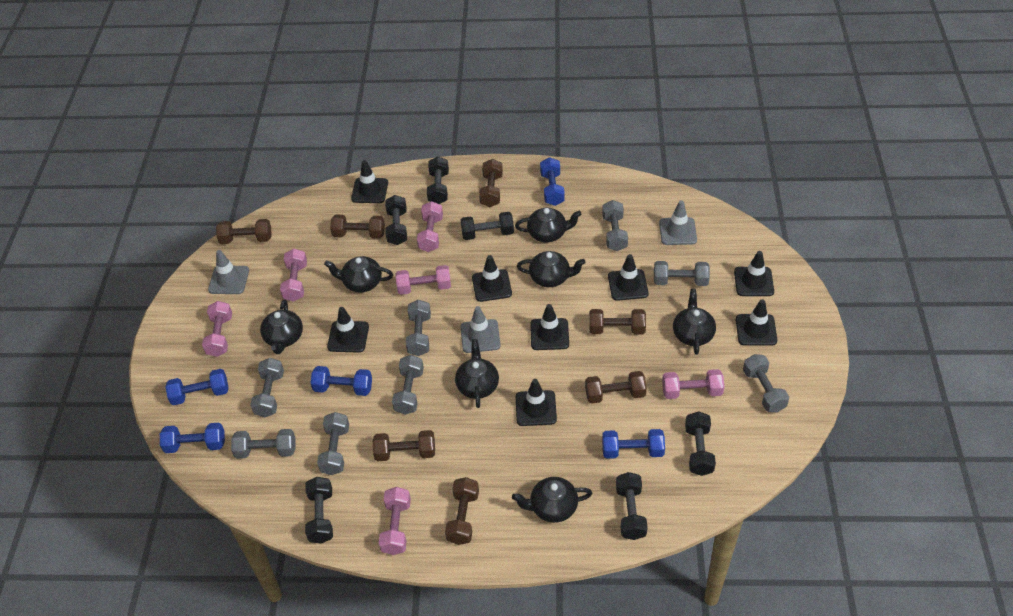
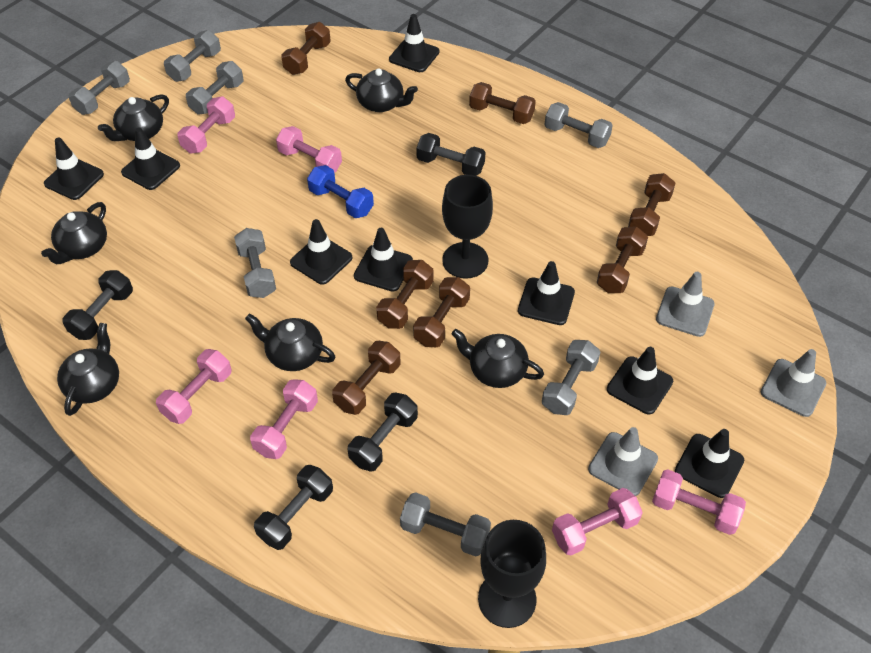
black dumbbell: [305,477,333,544] [385,195,407,245] [427,156,449,204] [460,212,514,240] [616,472,648,540] [685,411,716,476] = 6 -> [62,270,133,340] [254,465,333,550] [348,392,418,472] [416,133,485,176] = 4
black goblet: none = 0 -> [442,175,493,279] [478,520,546,628] = 2
black teapot: [260,299,303,354] [324,256,393,292] [455,339,499,408] [512,477,592,523] [515,207,581,242] [517,251,586,287] [673,289,716,355] = 7 -> [41,202,107,264] [57,323,119,416] [98,94,169,141] [245,313,336,371] [345,68,418,112] [452,329,544,388] = 6
blue dumbbell: [160,423,225,453] [165,369,228,405] [311,366,372,396] [540,157,565,206] [602,429,665,459] = 5 -> [307,165,374,218] = 1
grey dumbbell: [231,429,296,459] [250,358,284,417] [317,412,349,475] [392,355,424,415] [406,300,431,356] [602,200,628,251] [654,261,710,286] [743,354,789,412] = 8 -> [68,61,130,115] [164,30,221,82] [186,61,243,114] [234,228,276,298] [400,492,491,557] [542,340,600,415] [544,102,613,148] = 7

